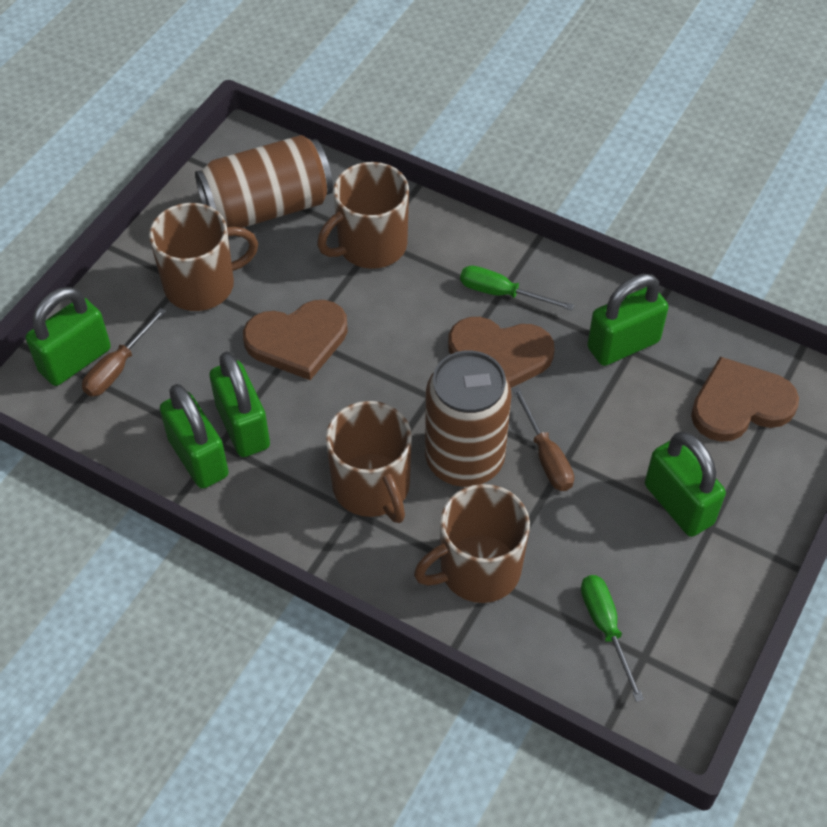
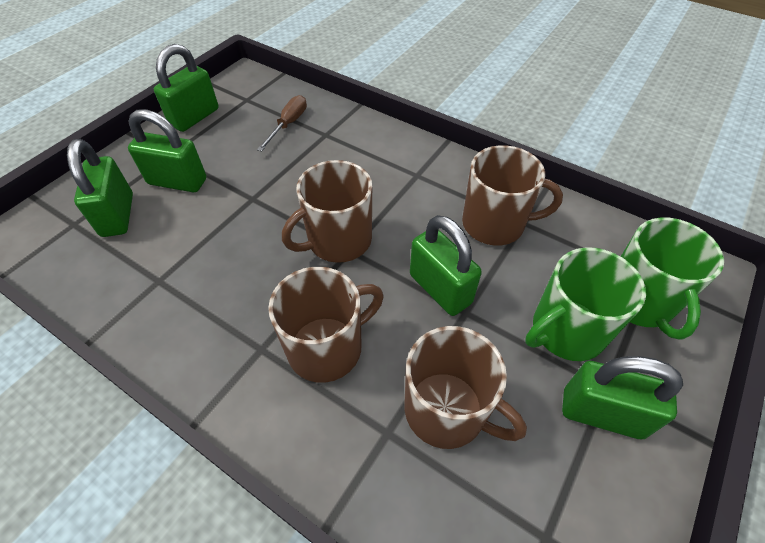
brown can: [195,135,333,228] [425,350,512,487] = 2 -> none = 0
brown heart: [243,300,348,380] [448,317,555,388] [691,357,799,442] = 3 -> none = 0
brown screwdriver: [82,308,166,397] [512,387,574,491] = 2 -> [257,95,307,151] = 1
green mug: none = 0 -> [525,247,646,361] [621,217,724,340] = 2
green screwdriver: [460,265,574,311] [581,575,644,702] = 2 -> none = 0

